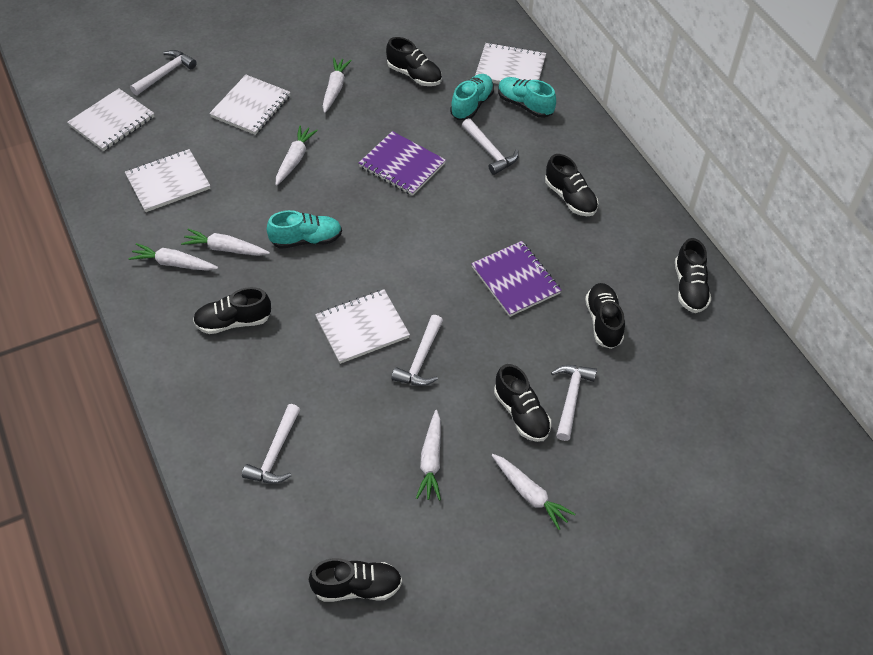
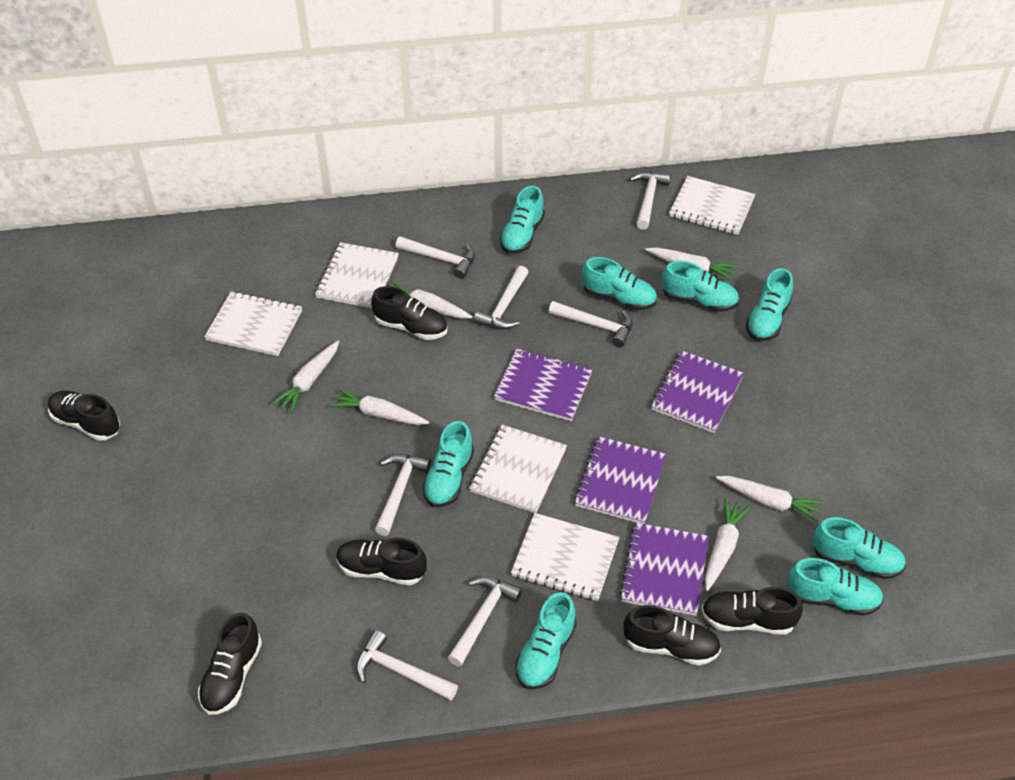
black shoe: [193,287,271,334] [309,558,402,602] [386,37,442,86] [494,364,551,442] [545,154,598,216] [585,283,625,349] [675,238,711,313] = 7 -> [48,390,120,441] [198,613,262,715] [336,537,427,585] [371,286,448,340] [624,605,721,665] [701,587,803,635] = 6
purple notebook: [359,131,446,196] [471,241,562,317] = 2 -> [494,349,593,421] [574,436,667,524] [619,522,709,616] [651,351,744,433] = 4
turquoise shoe: [267,210,342,249] [450,74,494,120] [498,77,556,118] = 3 -> [422,421,474,507] [500,186,545,254] [515,592,577,690] [582,257,657,310] [662,261,739,312] [746,268,793,341] [787,558,884,616] [812,517,906,579] = 8
white hammer: [130,50,197,95] [242,404,300,484] [392,315,443,386] [462,118,519,175] [551,365,597,441] = 5 -> [356,630,458,701] [375,454,431,536] [395,236,475,279] [448,576,522,667] [473,266,529,330] [548,301,633,347] [630,171,671,230] = 7

